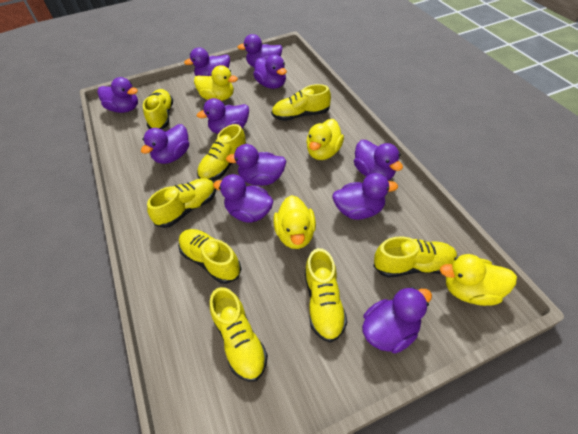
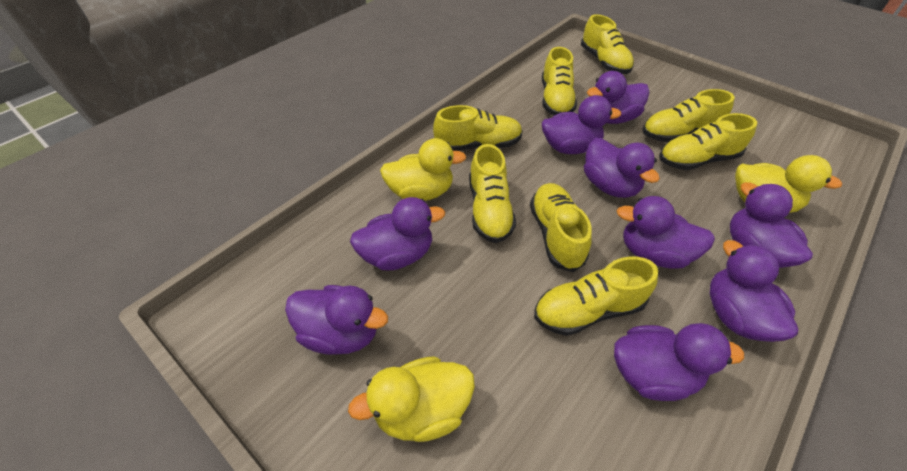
purple duck: [98,77,138,113] [141,124,189,164] [184,47,230,76] [197,98,249,134] [213,174,273,223] [226,144,286,186] [237,34,283,67] [253,55,287,89] [332,173,398,220] [354,140,403,180] [362,287,432,354] = 11 -> [285,285,388,355] [350,197,445,270] [542,95,621,154] [584,138,660,198] [587,71,649,124] [614,323,744,401] [617,196,715,269] [710,240,798,342] [730,182,813,268] = 9
yellow duck: [194,65,238,101] [274,195,316,249] [306,119,344,160] [440,254,517,306] = 4 -> [348,356,475,442] [380,138,467,201] [735,155,842,213] = 3

